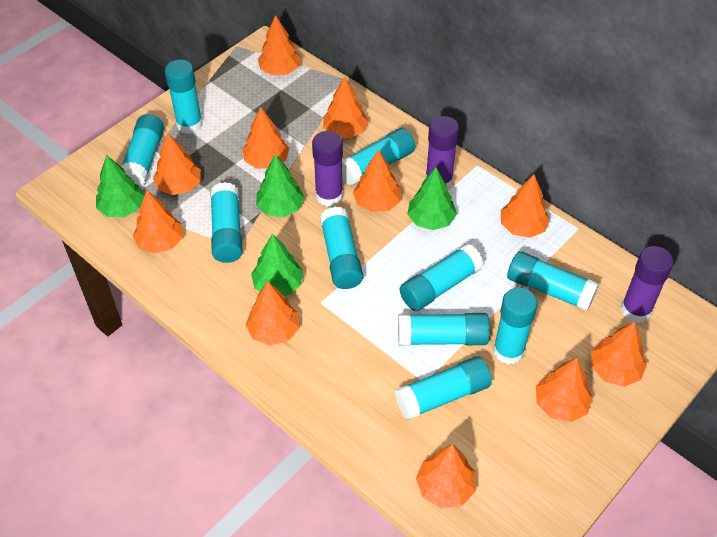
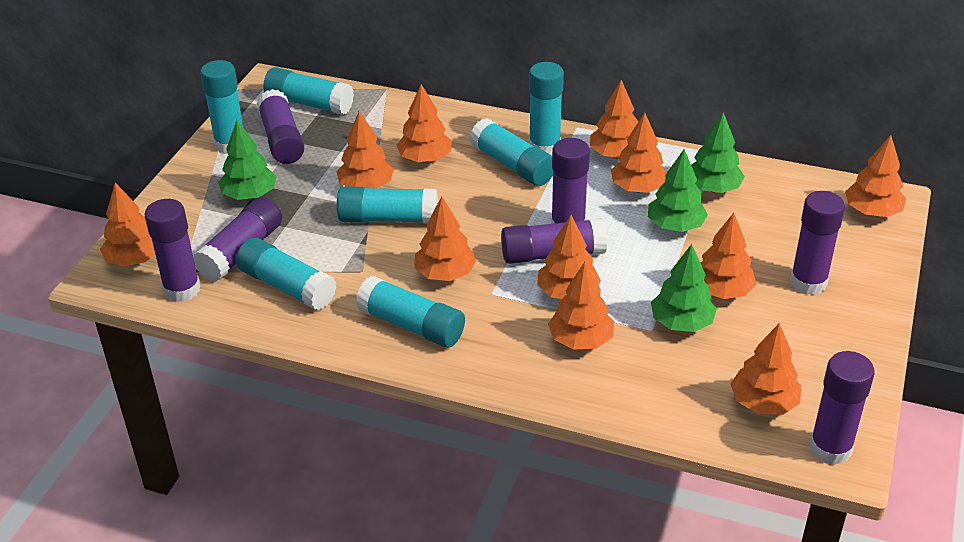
purple glue stick: [312,131,343,207] [426,116,459,189] [621,246,674,323] = 3 -> [144,199,201,302] [193,197,282,282] [257,89,304,164] [501,218,607,264] [551,138,590,224] [790,191,845,295] [809,351,875,465] = 7
turquoise glue stick: [121,114,164,188] [165,59,203,134] [210,182,243,263] [320,206,363,289] [342,128,415,186] [395,356,492,420] [398,313,490,346] [400,244,483,311] [493,287,538,364] [507,251,599,311] = 10 -> [200,60,243,154] [236,238,336,310] [263,67,354,115] [337,186,438,223] [356,276,465,348] [469,118,553,186] [529,62,564,155] = 7

